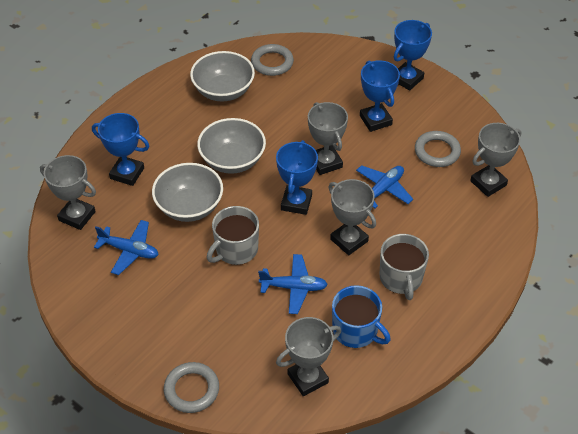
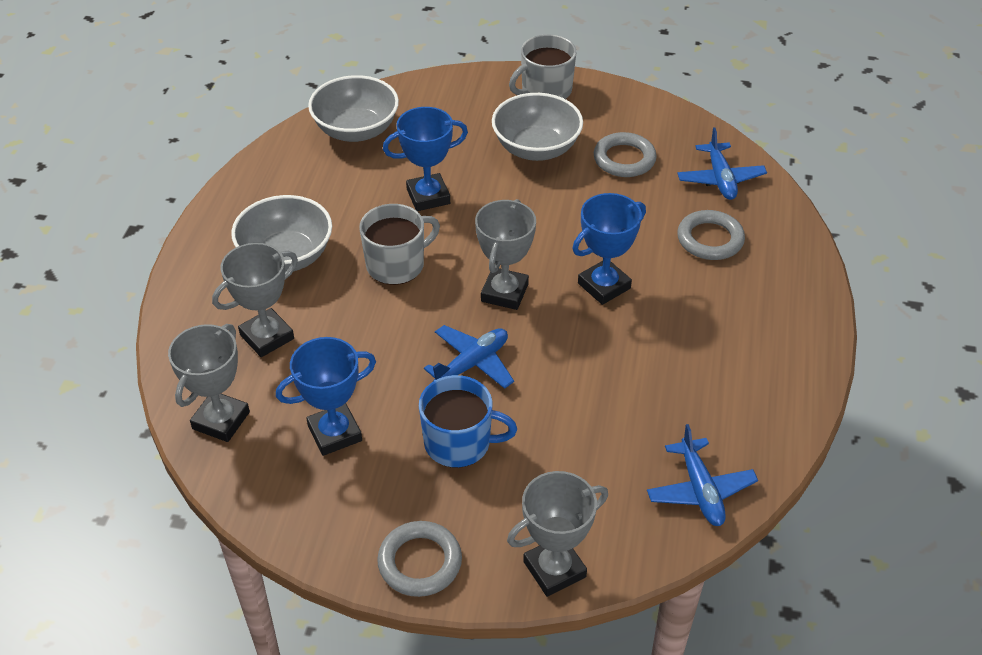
blue trophy: [92,113,149,186] [276,140,318,215] [360,60,400,132] [394,20,432,90] = 4 -> [276,337,376,456] [383,107,468,211] [572,193,646,305] = 3
grey trophy: [40,155,96,230] [276,317,341,396] [308,102,348,175] [328,179,376,255] [470,123,521,197] = 5 -> [168,324,250,442] [212,243,298,357] [475,199,536,310] [507,471,608,597] = 4

